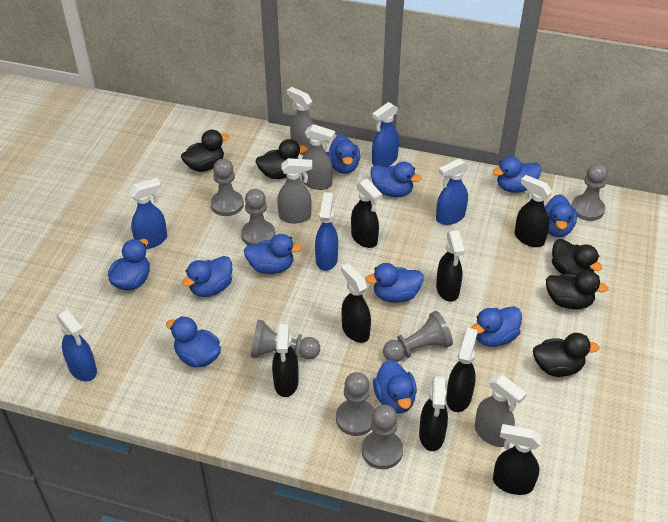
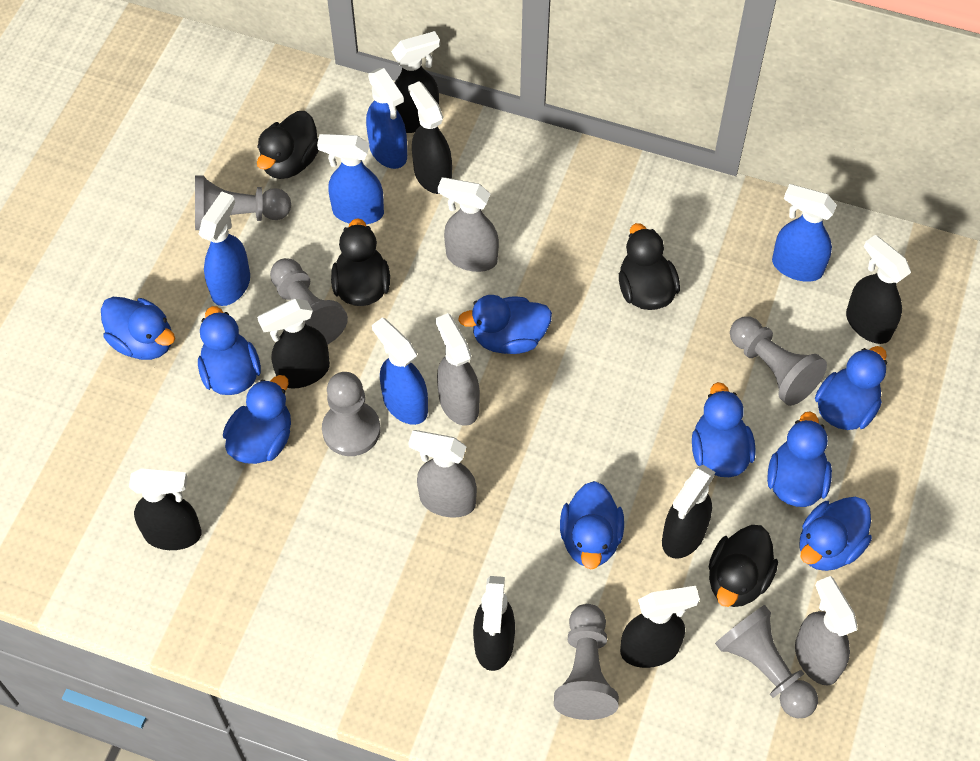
black duck: [181,130,229,172] [255,139,308,179] [533,333,599,377] [546,270,608,310] [552,239,602,275] = 5 -> [257,111,319,179] [331,218,390,306] [619,223,680,310] [709,525,778,607] = 4
blue duck: [108,239,150,290] [166,316,221,368] [182,256,232,297] [244,234,302,274] [326,134,360,174] [365,263,424,303] [370,162,421,197] [373,360,417,413] [472,306,522,347] [493,156,542,193] [544,194,577,237] = 11 -> [101,297,175,360] [198,306,261,395] [223,375,291,464] [458,295,552,354] [560,481,624,570] [692,382,756,477] [767,412,832,507] [799,496,872,571] [815,346,887,430] = 9
grey pawn: [211,159,244,216] [241,189,275,245] [251,320,320,359] [336,372,375,436] [362,405,403,469] [383,311,453,362] [571,163,608,221] = 7 -> [195,175,291,230] [270,258,348,345] [322,372,380,456] [554,604,619,720] [715,605,818,719] [730,316,827,406] = 6

